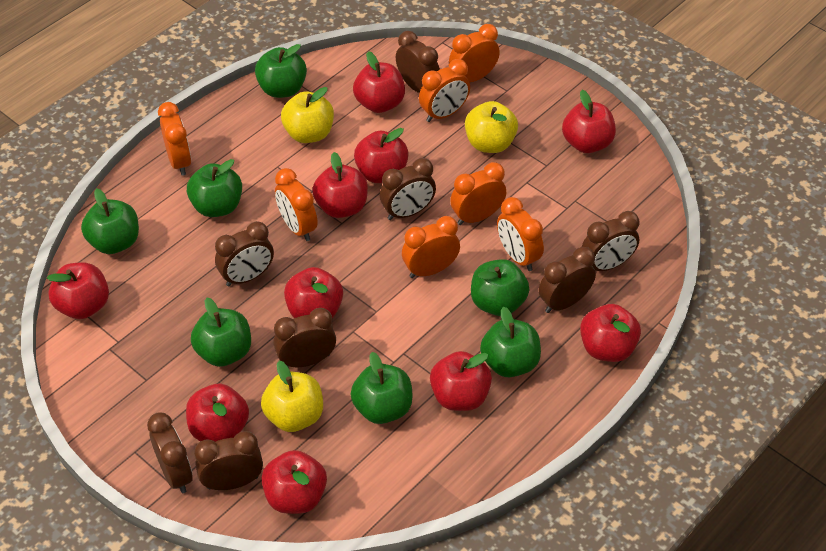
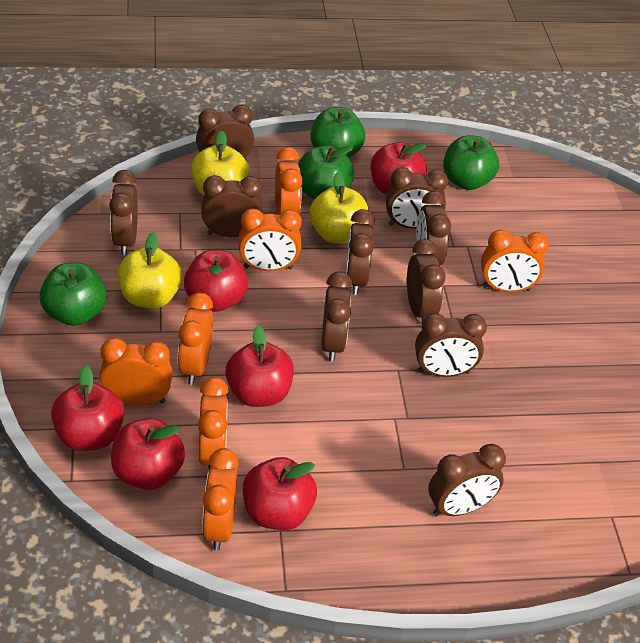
brown clock: [147,412,193,493] [194,431,263,490] [215,221,274,286] [273,308,336,367] [380,158,436,220] [396,31,440,93] [539,247,596,313] [582,211,639,271] = 8 -> [109,170,138,255] [196,105,254,160] [201,175,263,237] [322,271,352,362] [345,209,375,295] [386,167,448,229] [407,239,446,322] [415,313,487,377] [416,191,451,265] [428,444,506,517] = 10
green apple: [81,188,139,254] [187,159,242,217] [191,298,251,367] [255,44,307,98] [351,352,413,424] [471,259,529,316] [480,307,541,378] = 7 -> [39,263,107,326] [298,145,354,199] [310,107,365,158] [443,136,499,190] = 4
red apple: [47,262,109,319] [186,384,249,442] [261,450,327,514] [284,267,343,318] [312,152,368,218] [353,51,405,113] [354,128,409,183] [430,351,492,411] [562,90,616,153] [580,304,641,362] = 10 -> [51,366,124,451] [111,418,185,490] [184,250,248,312] [226,326,294,407] [243,457,317,530] [371,142,427,195] = 6

